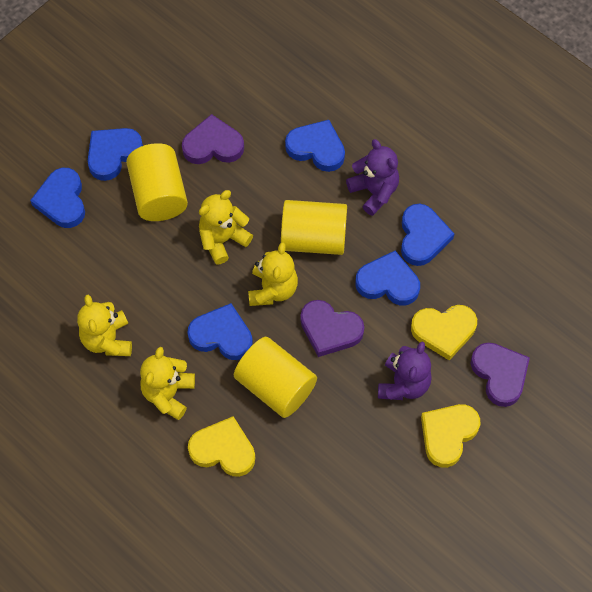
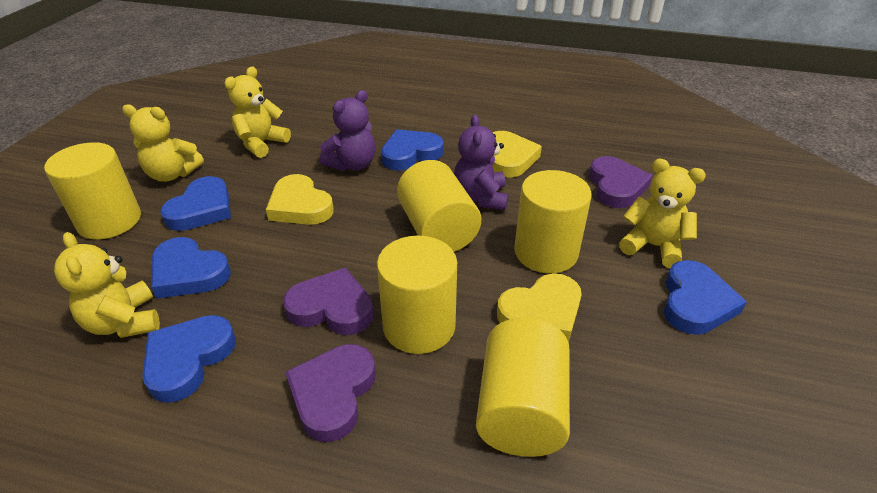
blue heart: [30,168,85,228] [88,128,143,181] [187,303,253,360] [285,120,345,172] [355,251,420,305] [401,204,454,266] = 6 -> [142,315,236,403] [151,237,231,299] [160,176,231,231] [381,129,443,171] [664,260,747,335] = 5
yellow cylinder: [126,143,188,221] [234,337,317,418] [281,200,347,255] = 3 -> [44,142,141,240] [377,236,457,354] [397,160,481,252] [476,318,570,457] [514,170,592,273] = 5

